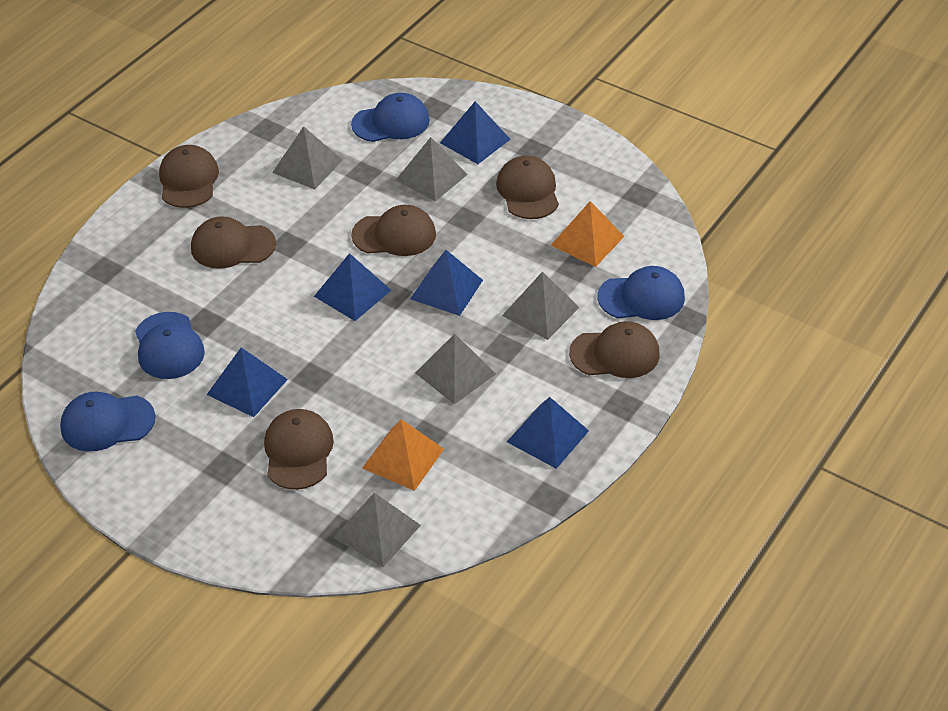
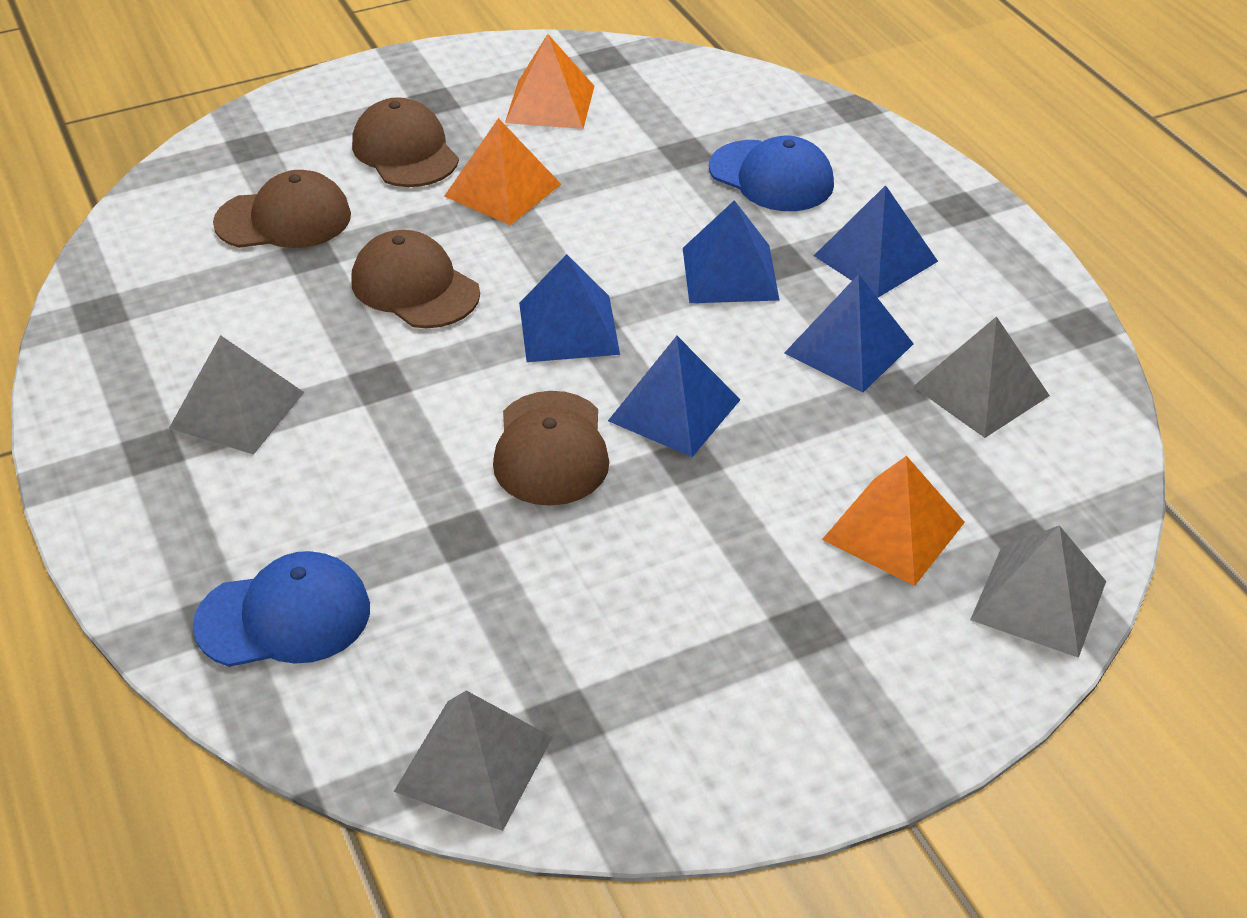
blue cap: [60,392,156,452] [135,312,205,379] [351,93,430,142] [597,266,685,320] = 4 -> [193,551,370,667] [709,136,834,211] = 2
brown cap: [159,145,219,208] [191,217,276,269] [264,409,334,490] [351,205,436,256] [496,156,559,219] [569,321,660,378] = 6 -> [213,170,351,248] [351,230,480,328] [352,97,459,187] [493,391,609,506] = 4
grey pyramid: [272,126,343,189] [333,493,421,567] [396,137,468,201] [415,334,496,404] [502,271,580,340] = 5 -> [169,335,304,455] [394,691,553,831] [913,316,1050,438] [970,525,1106,658] = 4
orange pyramid: [362,419,444,491] [551,201,624,267] = 2 -> [444,118,561,225] [505,34,594,129] [822,456,965,586] = 3

